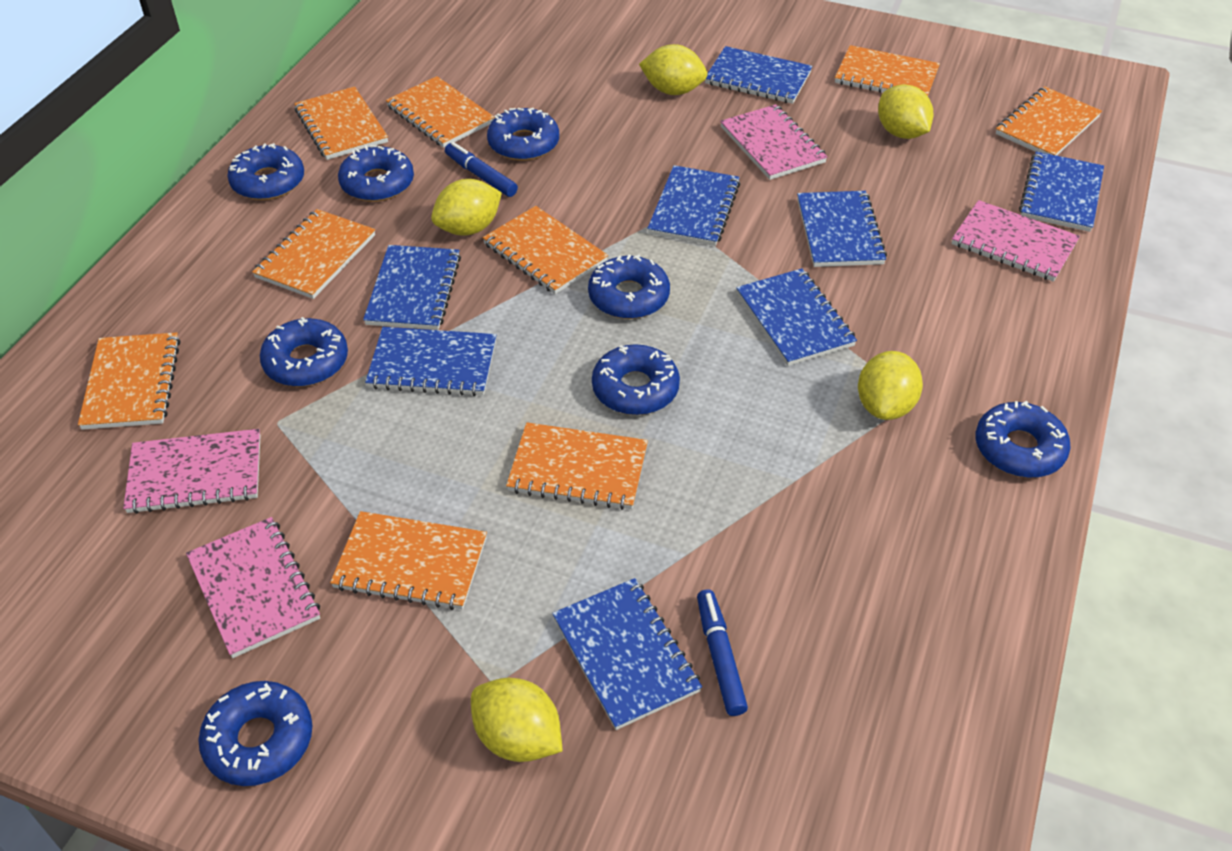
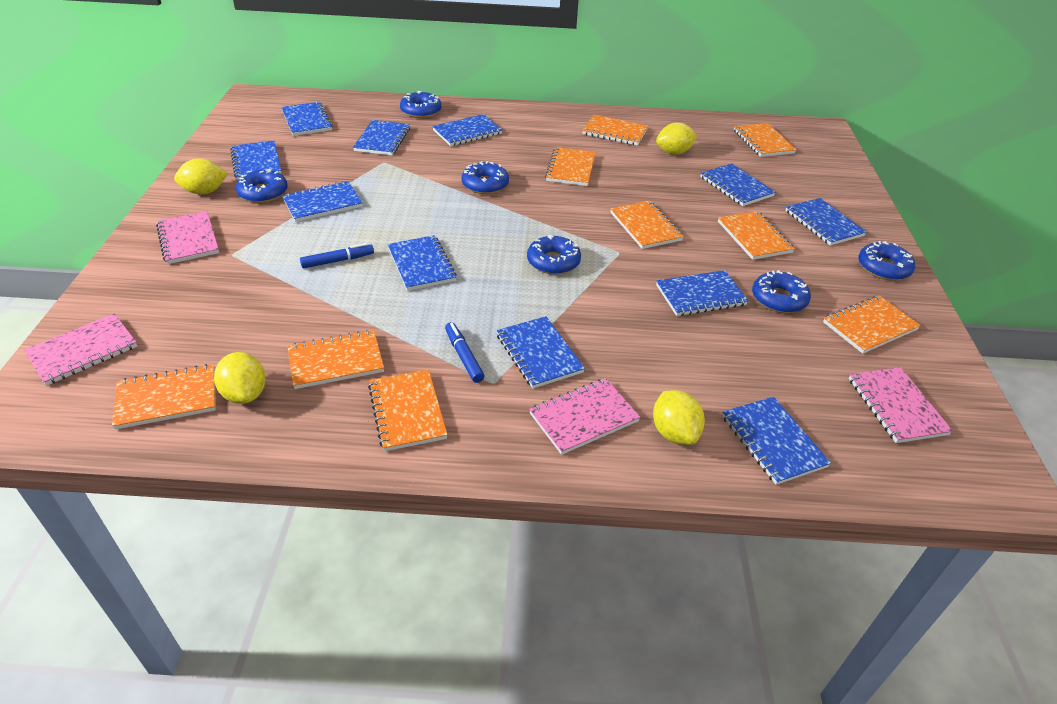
blue donut: [198,681,312,786] [227,143,304,200] [260,317,348,387] [338,145,414,202] [487,108,559,161] [588,254,670,319] [592,344,680,415] [975,401,1071,478] = 8 -> [236,169,288,203] [400,91,441,118] [461,161,509,194] [527,235,581,275] [752,270,811,313] [858,241,915,281] = 6
blue notebook: [363,245,461,330] [365,327,496,396] [552,578,702,730] [647,165,740,246] [705,46,812,104] [736,268,857,366] [797,191,887,267] [1019,151,1104,232] = 8 -> [230,140,282,180] [281,102,333,136] [282,181,362,222] [353,120,410,155] [388,235,457,291] [432,114,502,146] [497,316,585,388] [656,270,749,316] [700,163,776,206] [722,397,831,485] [785,198,867,245] = 11
yellow lemon: [431,179,502,236] [471,678,563,762] [639,44,707,95] [858,351,923,420] [878,84,933,139] = 5 -> [174,158,228,194] [214,352,266,404] [653,390,705,445] [656,123,697,155] = 4

